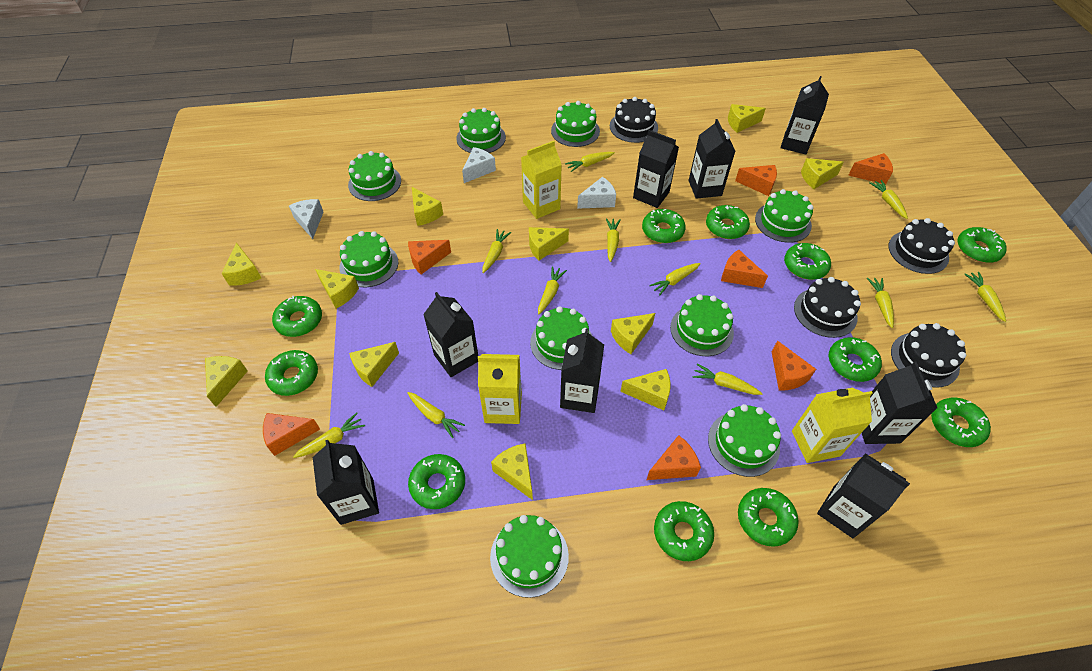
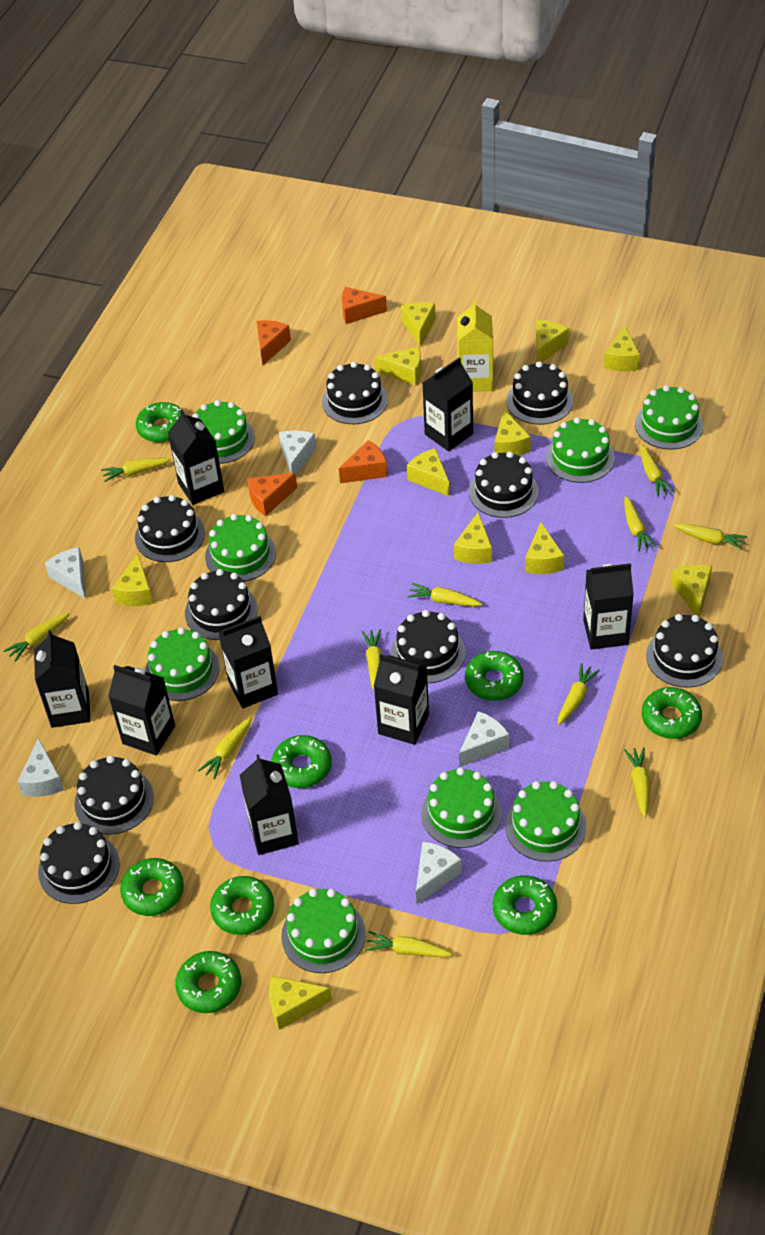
black cake: [610,97,658,143] [794,277,861,338] [889,218,955,274] [891,323,966,388] = 4 -> [38,822,120,904] [75,755,154,835] [135,495,205,562] [185,569,258,640] [322,362,388,424] [391,610,466,683] [469,451,539,518] [506,361,573,425] [646,614,723,688] = 9
green cake: [340,231,398,287] [348,151,401,201] [456,108,506,153] [490,515,569,598] [530,306,592,370] [551,101,600,147] [670,294,734,356] [708,404,781,477] [755,189,814,243] = 9 -> [145,627,219,701] [192,400,255,464] [205,514,276,582] [281,889,366,973] [421,767,502,848] [505,781,586,862] [546,417,615,483] [635,385,703,450] = 8
green donut: [265,350,318,396] [272,296,322,337] [408,454,465,509] [642,209,686,243] [654,501,714,561] [706,205,750,239] [738,488,799,547] [784,243,831,280] [829,337,882,382] [931,398,991,447] [958,227,1007,263] = 11 -> [120,858,184,916] [136,402,184,442] [175,951,241,1013] [210,876,274,935] [272,735,332,788] [465,651,523,701] [493,875,557,935] [642,687,702,739] = 8
orange cheese: [263,413,320,456] [408,240,451,274] [647,435,701,480] [721,250,768,288] [735,165,777,196] [772,341,816,391] [848,153,893,184] = 7 -> [247,473,297,516] [257,320,291,365] [339,440,388,483] [342,287,387,324] = 4
white cheese: [289,199,323,239] [462,147,496,183] [577,177,616,209] = 3 -> [17,738,64,797] [45,547,86,599] [279,430,317,475] [416,841,462,904] [459,711,509,767] = 5
yellow carton: [478,354,522,424] [521,141,562,219] [792,388,873,463] = 3 -> [457,300,493,392] = 1

